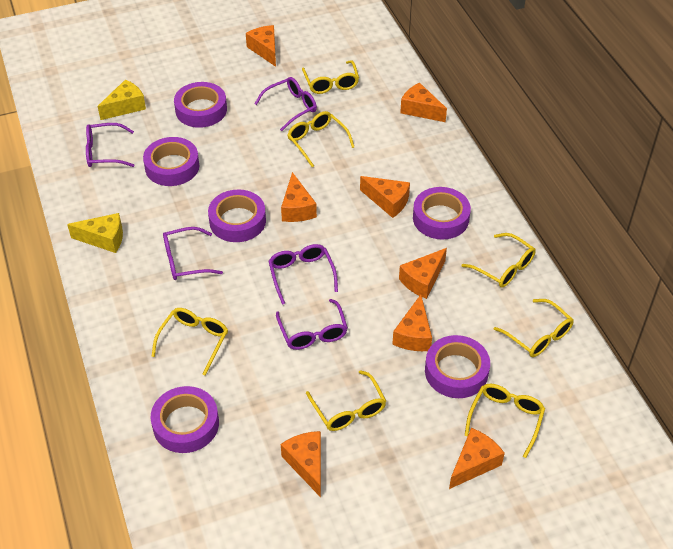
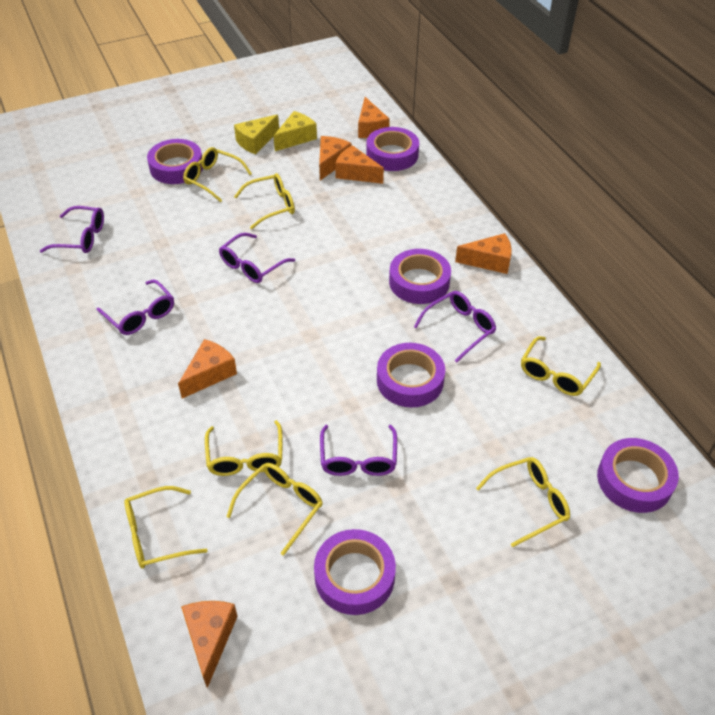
orange cheese: [246,25,276,67] [281,172,317,222] [281,431,321,497] [360,176,410,218] [392,295,432,351] [399,248,447,299] [400,83,447,122] [449,428,505,489] = 8 -> [178,339,237,399] [181,601,238,688] [319,136,351,180] [335,145,384,184] [358,97,390,138] [455,233,512,274] = 6

